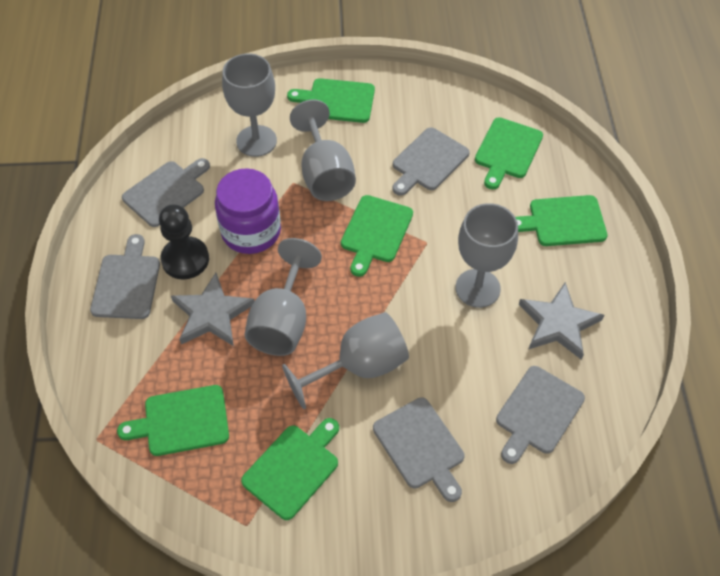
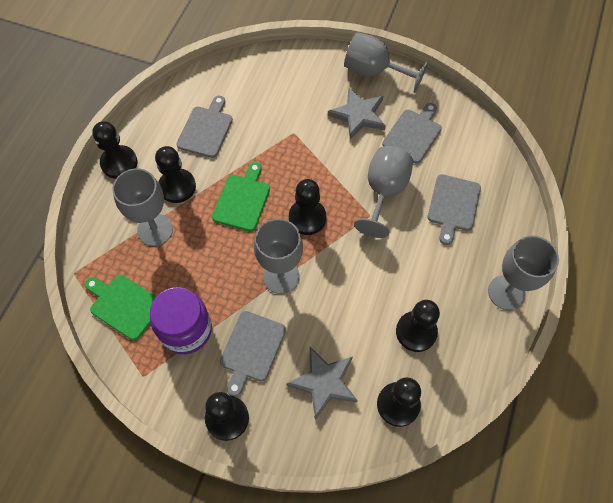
black pawn: [159,205,209,280] = 1 -> [92,121,137,179] [155,146,196,203] [205,392,249,441] [289,179,326,235] [377,378,421,427] [396,300,440,352] = 6
green cutting board: [117,385,229,456] [241,418,339,520] [287,78,375,123] [341,195,413,277] [475,117,543,189] [516,195,608,246] = 6 -> [85,275,156,341] [212,162,270,232] = 2
grey cutting board: [90,234,160,319] [122,158,210,227] [373,397,464,502] [392,127,470,196] [496,366,585,464] = 5 -> [176,96,233,158] [220,311,286,397] [382,103,442,164] [428,174,481,245] = 4

